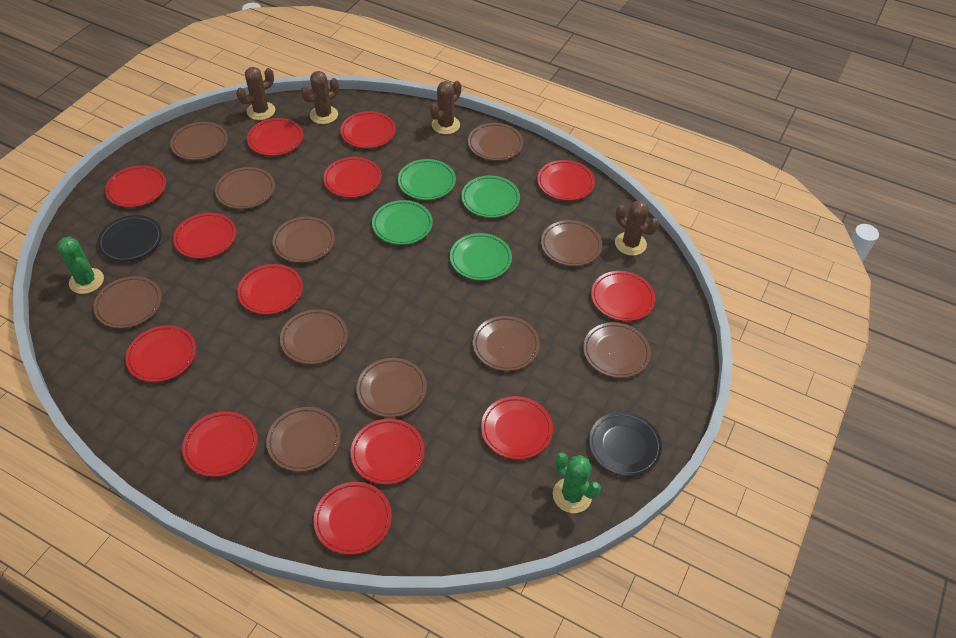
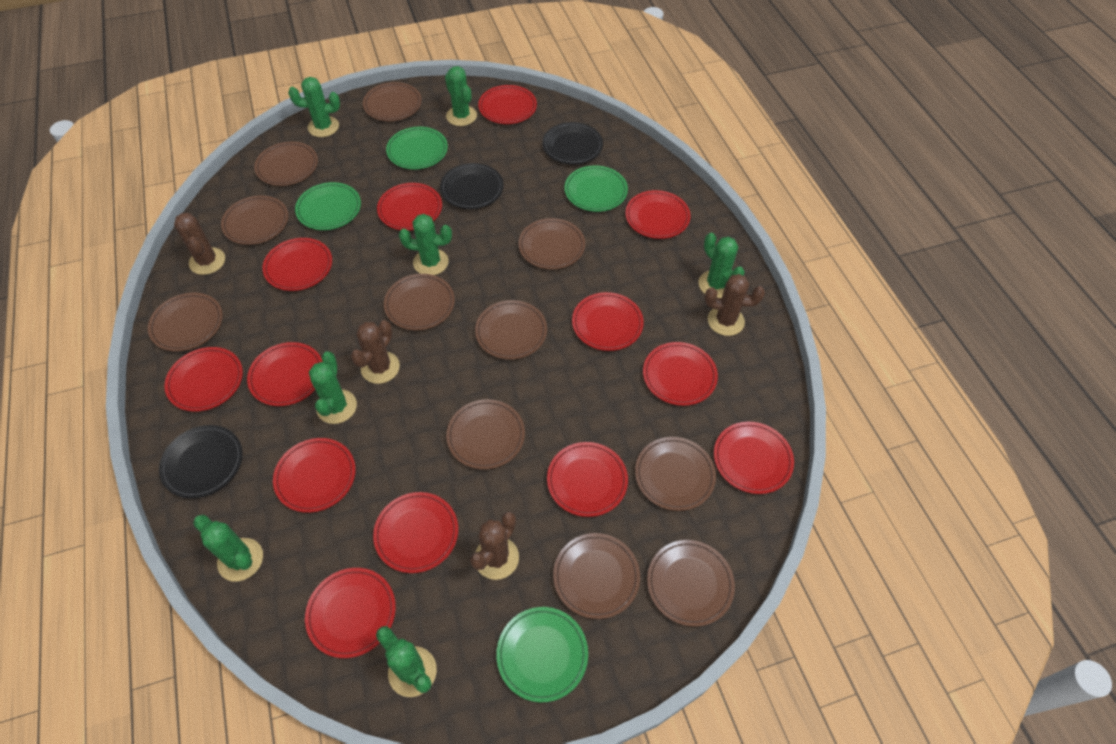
black plate: [97,215,162,262] [589,412,662,476] = 2 -> [159,425,242,498] [440,163,504,209] [542,122,603,165] = 3
green cactus: [58,237,104,294] [553,453,601,513] = 2 -> [193,514,263,581] [288,77,340,137] [309,351,357,424] [376,626,437,697] [399,214,452,275] [445,66,477,126] [698,233,745,298] = 7

